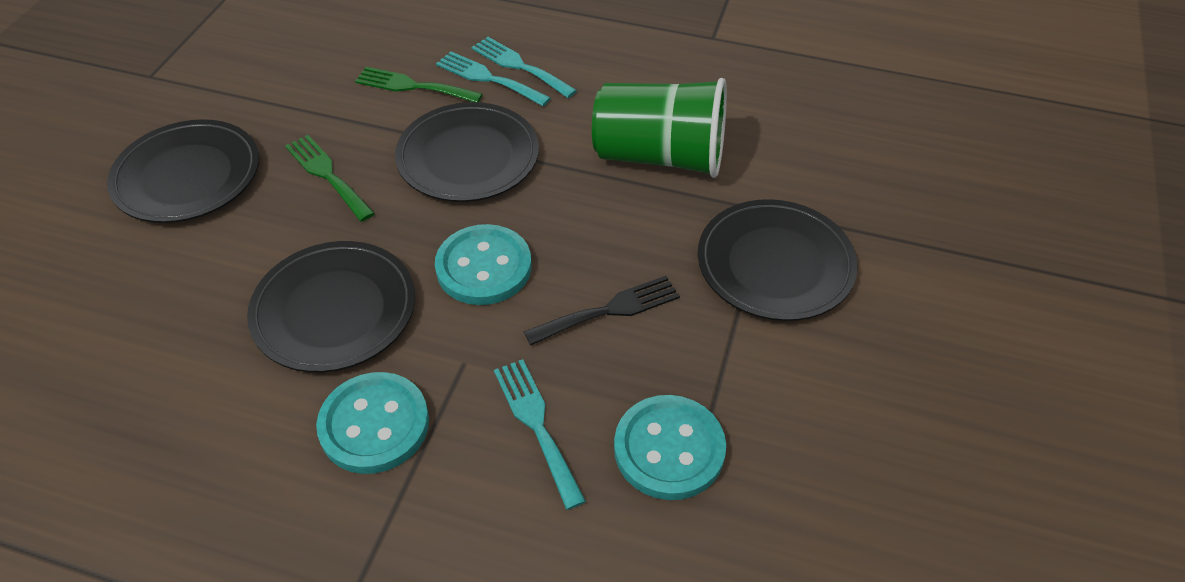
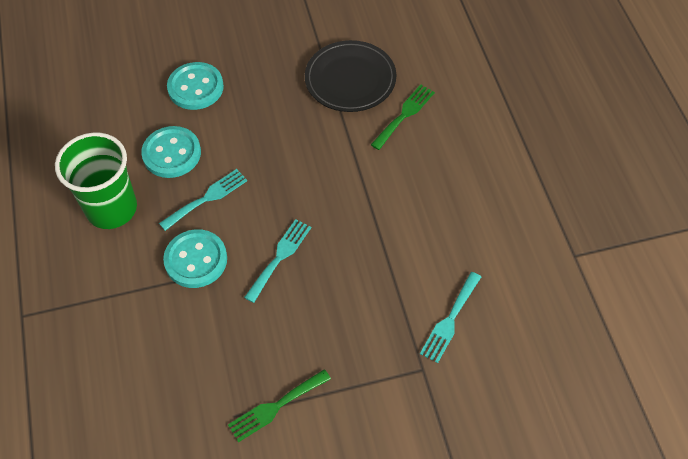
black fork: [524,276,680,346] = 1 -> none = 0
black plate: [107,119,259,223] [247,241,415,372] [395,102,539,202] [698,199,858,321] = 4 -> [305,40,396,112] = 1

